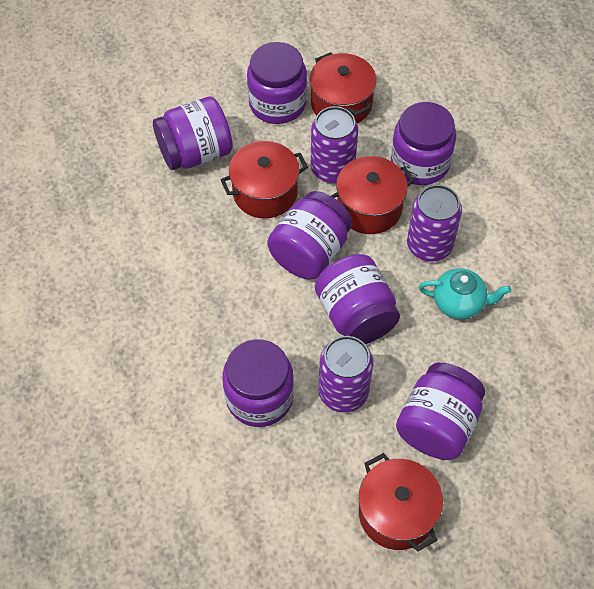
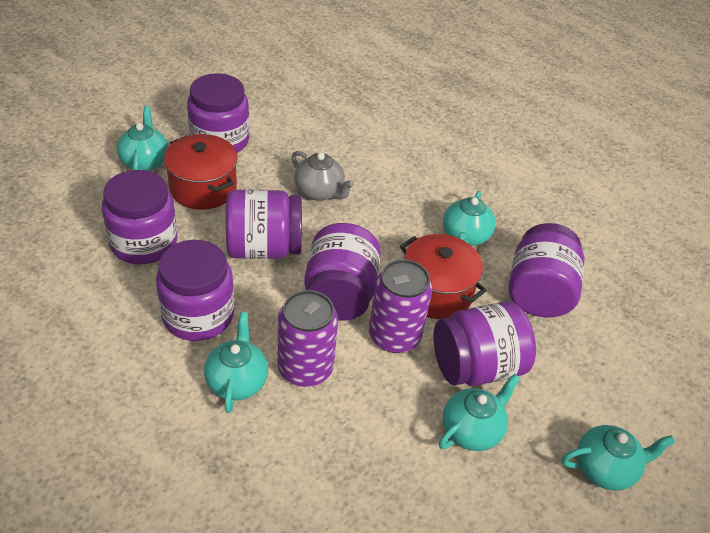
grey teapot: none = 0 -> [291,151,355,201] = 1
purple can: [311,106,358,183] [319,336,373,413] [407,185,462,262] = 3 -> [278,290,338,387] [369,259,433,353] = 2
red pot: [221,141,308,219] [309,52,377,124] [331,156,415,234] [359,453,443,552] = 4 -> [164,134,238,210] [400,234,487,319] = 2
turquoise teapot: [419,268,511,319] = 1 -> [117,106,168,171] [204,312,268,413] [439,374,520,451] [443,191,496,246] [562,425,675,491] = 5

